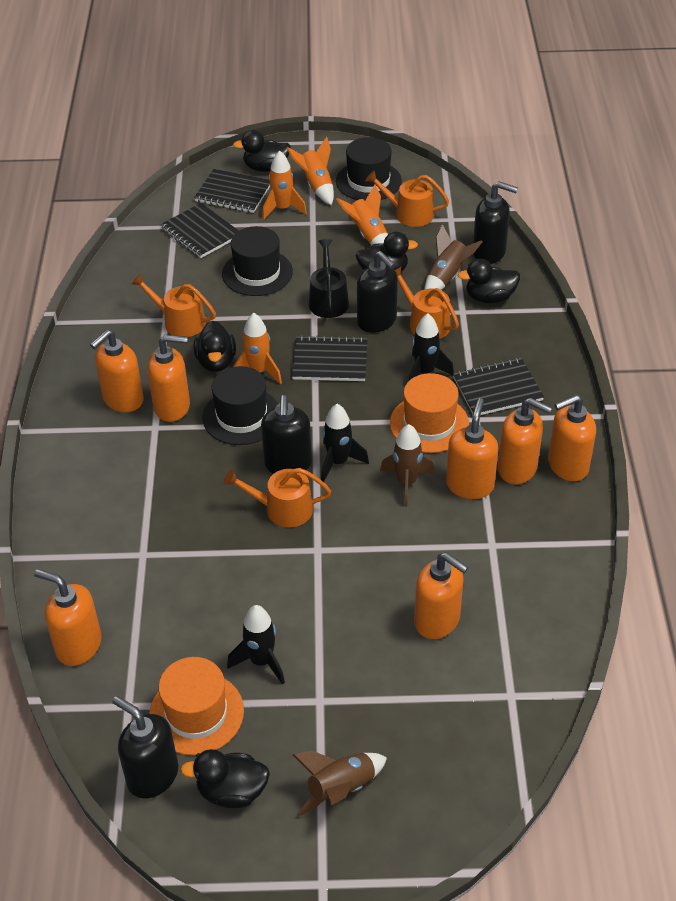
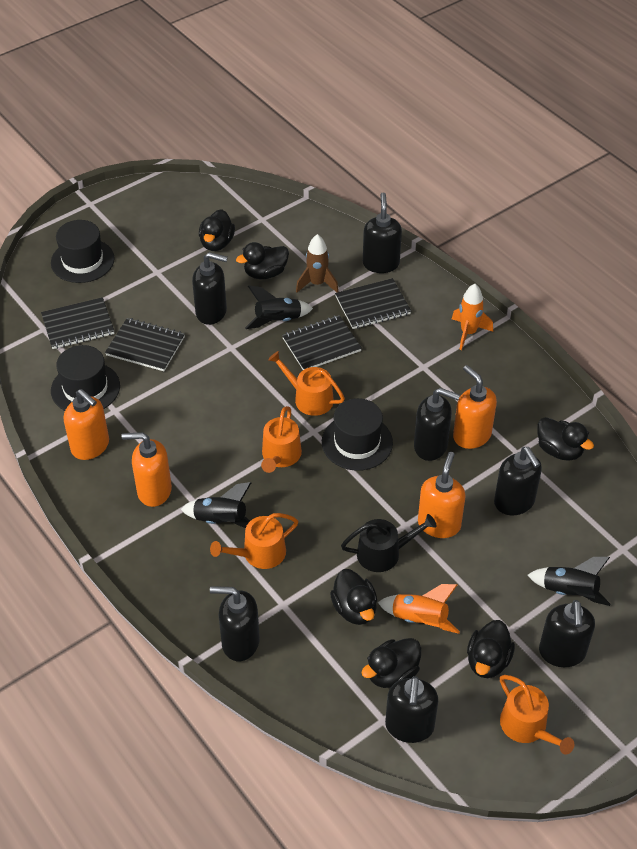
black duck: [180,749,270,808] [193,321,236,372] [233,130,291,172] [355,232,418,272] [458,259,520,303] = 5 -> [199,209,235,251] [236,242,289,279] [330,569,377,625] [361,638,421,688] [467,620,515,678] [537,417,594,461] = 6
black soap dispenser: [112,696,178,799] [261,395,312,474] [357,251,398,333] [473,181,518,264] = 4 -> [192,252,228,325] [210,586,260,661] [363,192,402,273] [385,676,438,743] [414,388,460,461] [494,447,542,515] [539,600,595,667] = 7
brown rocket: [293,750,387,817] [380,424,435,507] [424,224,483,290] = 3 -> [296,234,339,293] = 1
orange hat: [149,657,244,755] [390,373,469,453] = 2 -> none = 0
orange rocket: [233,313,282,384] [262,150,307,220] [286,137,334,205] [336,184,388,245] = 4 -> [378,584,460,634] [452,284,493,350] = 2
orange soap dispenser: [34,569,102,666] [90,330,144,412] [147,335,190,422] [414,552,468,639] [446,398,498,499] [498,398,552,484] [548,395,596,481] = 7 -> [64,389,109,460] [121,432,172,507] [418,452,466,538] [453,365,497,449] = 4

